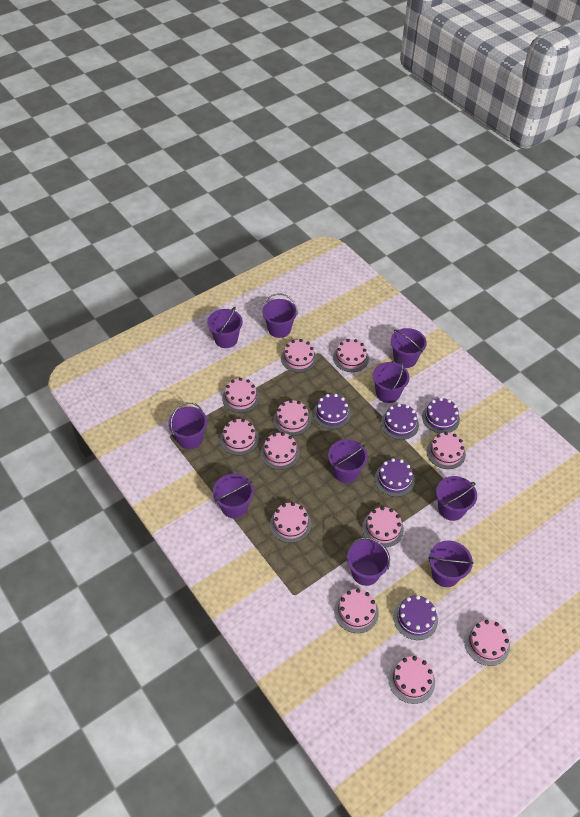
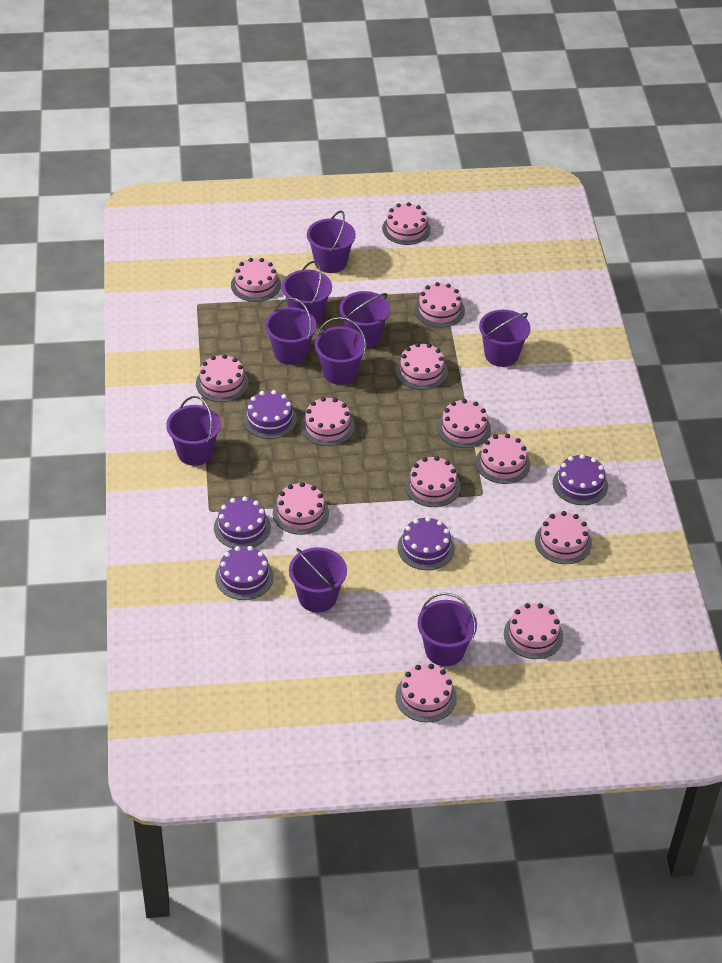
pink cake: [220,419,259,455] [222,378,259,413] [261,432,300,470] [270,502,311,543] [273,400,311,436] [281,339,317,373] [333,339,369,372] [334,589,379,633] [362,507,404,547] [389,656,435,704] [427,432,466,469] [464,620,510,666] = 12 -> [196,354,249,402] [231,258,281,302] [273,482,329,535] [301,397,355,446] [382,202,431,245] [395,664,457,722] [396,343,448,390] [405,456,461,507] [414,282,465,328] [437,399,491,448] [476,434,530,484] [504,603,563,659] [535,511,592,564] = 13
purple bucket: [168,402,207,449] [207,307,243,348] [213,474,254,518] [262,294,298,338] [328,439,368,483] [347,537,390,586] [372,359,410,403] [391,328,427,368] [428,541,474,587] [436,476,477,521] = 10 -> [166,396,221,466] [265,298,317,365] [282,261,332,324] [289,547,347,612] [307,211,356,273] [315,317,367,385] [339,291,390,348] [417,593,477,666] [479,310,530,367] = 9

